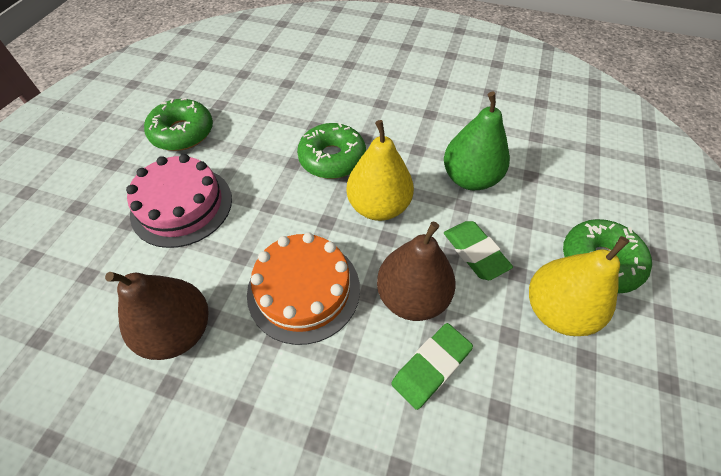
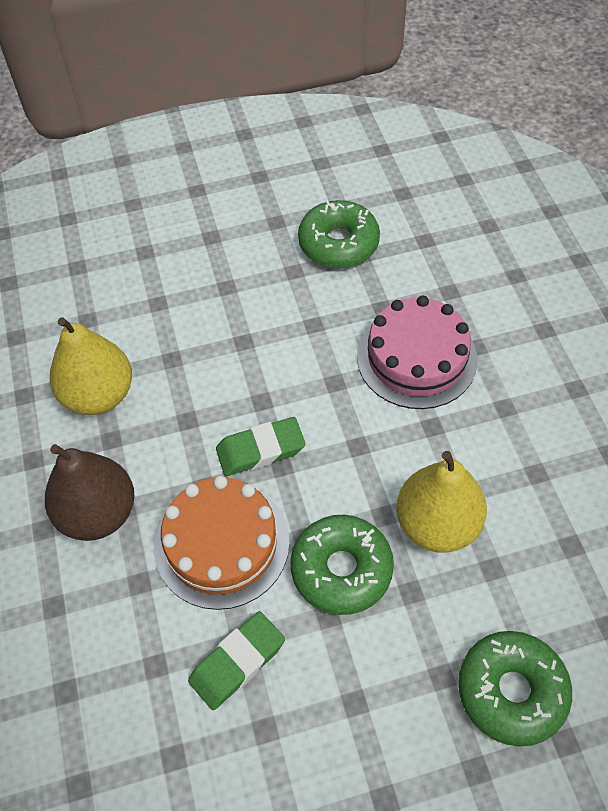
brown pear: [105,272,209,360] [377,221,456,321] = 2 -> [45,444,135,541] = 1
green pear: [444,91,510,190] = 1 -> none = 0

